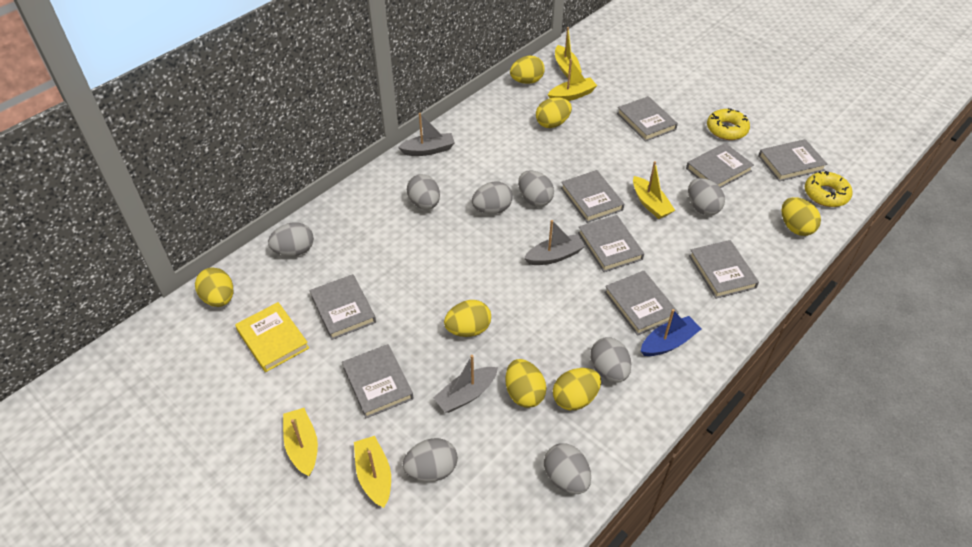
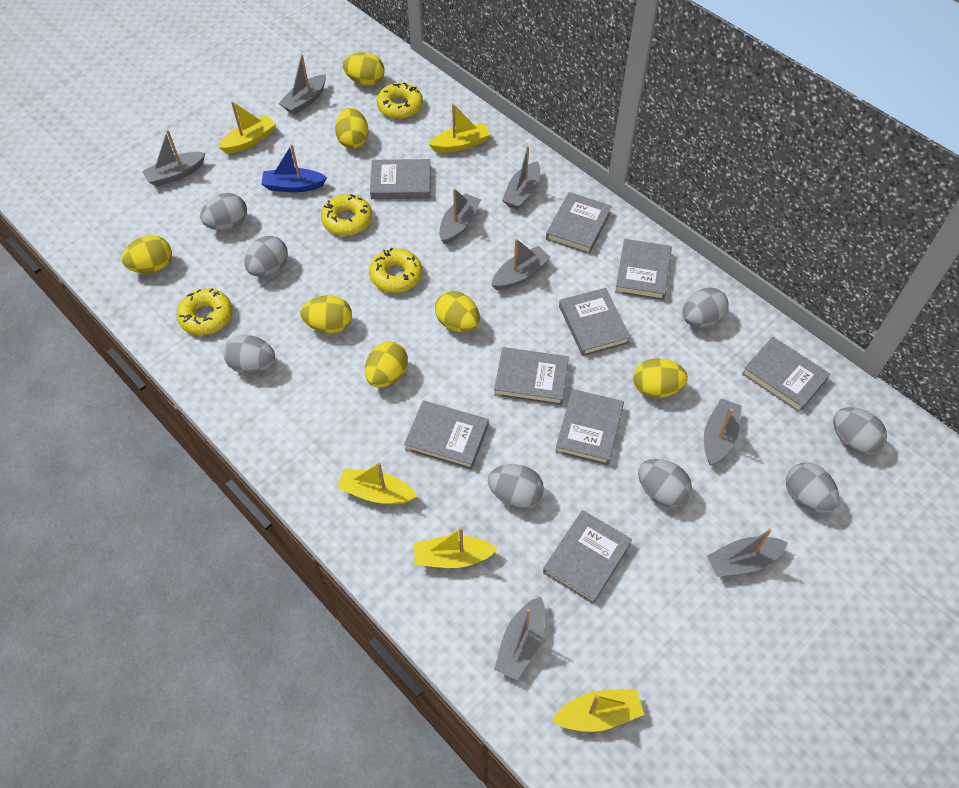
grey boat: [398,113,455,156] [433,355,498,413] [524,220,585,265] = 3 -> [142,130,205,187] [279,54,326,115] [439,188,481,244] [492,238,551,290] [494,597,545,680] [502,146,540,210] [704,399,742,465] [707,528,788,577] = 8
yellow book: [235,302,309,372] = 1 -> none = 0
yellow donut: [707,108,750,140] [805,171,853,207] = 2 -> [176,288,232,335] [321,194,372,236] [369,248,422,293] [377,82,423,119] = 4

